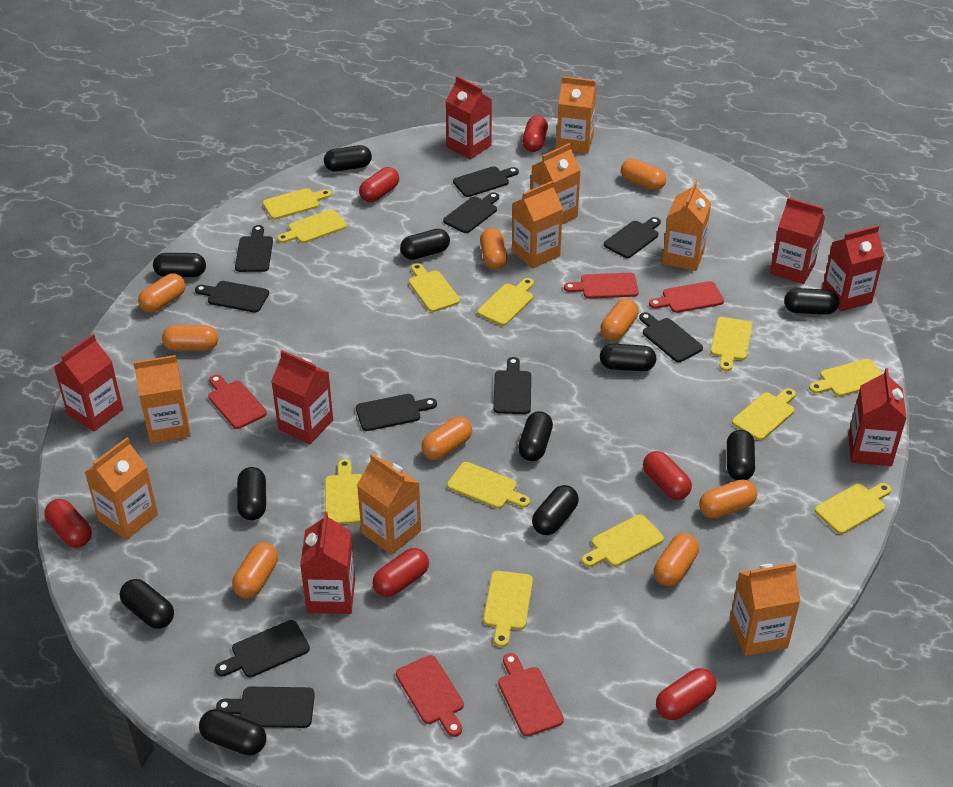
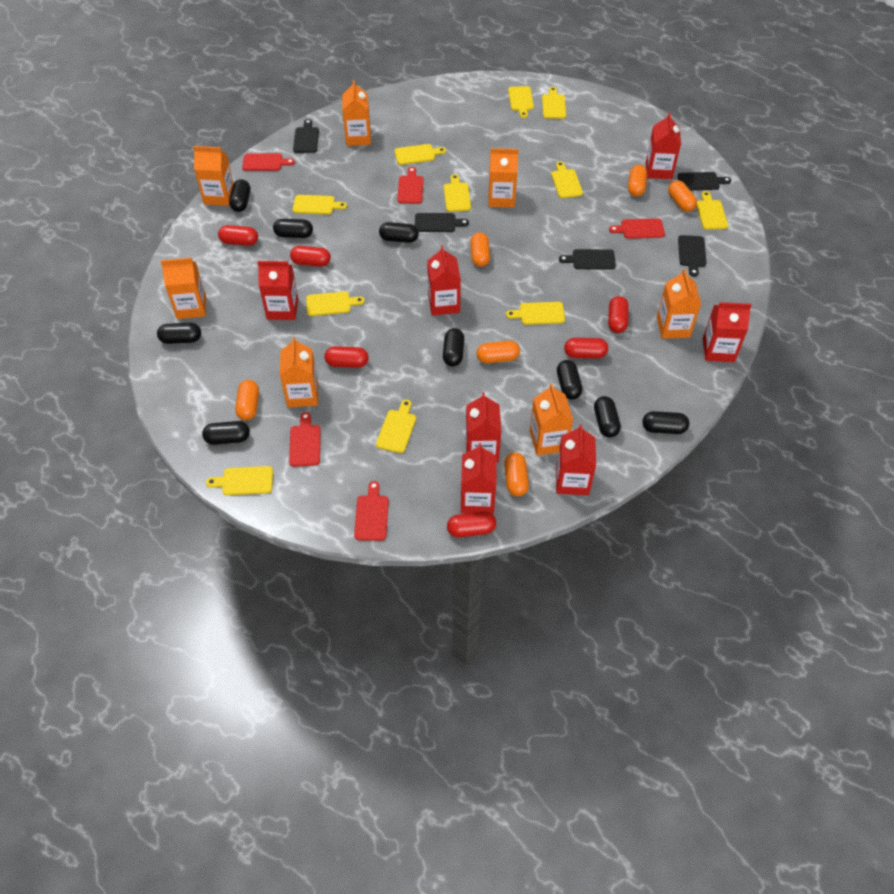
black capsule: [120,579,174,629] [153,253,206,277] [199,709,266,756] [237,467,266,520] [324,145,372,171] [400,229,450,260] [518,411,553,461] [532,485,579,535] [600,344,656,371] [727,430,755,480] [784,288,839,315] = 11 -> [157,323,201,344] [202,421,250,445] [229,179,250,212] [273,219,313,238] [379,222,419,243] [443,328,464,367] [557,360,582,400] [594,396,621,437] [642,411,689,434] = 9
black cutting board: [195,281,269,313] [215,620,310,677] [216,687,315,728] [235,225,273,272] [356,394,437,431] [443,192,499,233] [453,166,519,197] [493,357,531,414] [604,217,661,258] [639,312,703,362] = 10 -> [293,119,319,153] [415,213,469,232] [559,249,616,270] [677,172,731,190] [678,235,706,277] = 5
orange capsule: [138,273,185,313] [162,325,218,351] [232,542,278,598] [421,416,472,460] [480,228,507,270] [601,298,639,341] [621,159,666,191] [654,533,699,586] [699,480,757,519] = 9 -> [235,380,259,420] [470,232,490,267] [477,341,520,363] [504,452,529,496] [628,165,647,197] [668,180,697,212] = 6
orange carton: [85,437,158,540] [133,355,191,443] [357,454,421,555] [512,181,563,268] [531,143,581,224] [556,76,597,154] [662,181,711,271] [730,563,800,656] = 8 -> [161,258,206,319] [193,146,234,206] [280,337,318,407] [342,80,371,146] [488,148,518,208] [530,383,573,456] [657,269,701,339] = 7
yellow cutting board: [263,188,332,219] [277,209,347,243] [325,459,362,524] [409,263,460,312] [447,462,530,509] [477,278,534,326] [483,571,533,647] [582,514,664,567] [710,317,752,371] [732,388,796,440] [809,359,883,396] [815,483,891,534] = 12 -> [206,466,273,495] [293,195,347,214] [306,292,365,316] [376,400,416,453] [395,144,446,165] [444,174,471,212] [506,302,565,325] [508,86,534,118] [542,87,566,119] [551,161,583,198] [696,191,728,230] = 11

